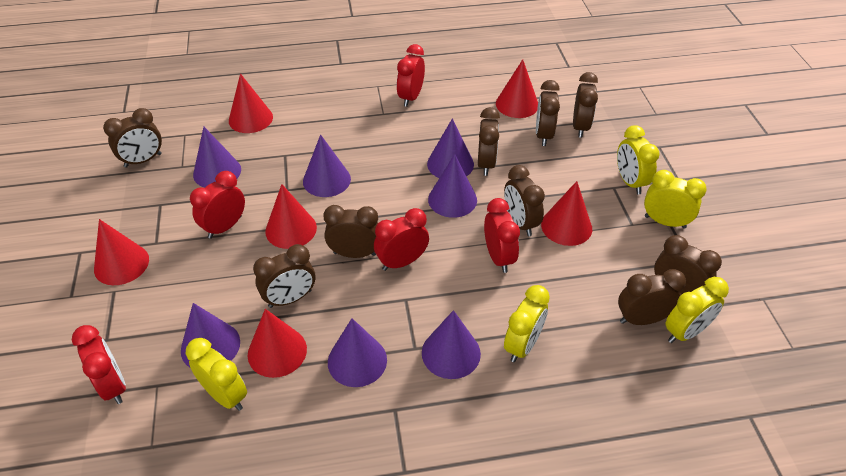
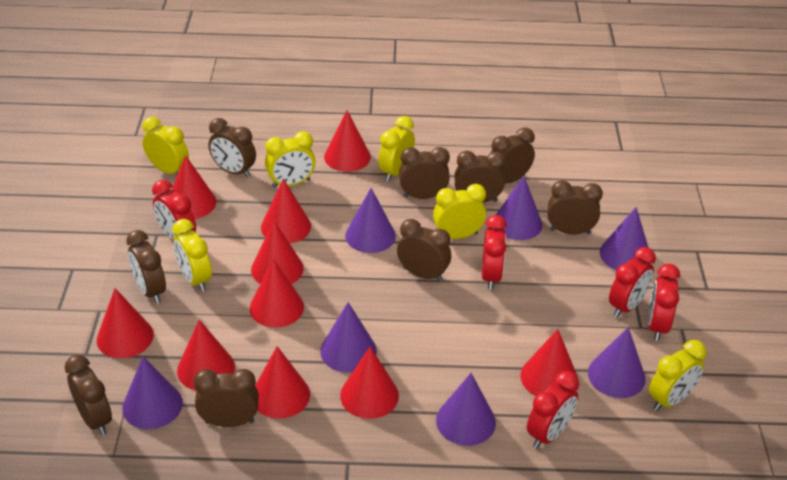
red cone: [94,219,149,285] [229,73,273,133] [247,309,307,378] [265,184,317,249] [496,59,538,118] [541,181,592,246] = 6 -> [97,288,154,358] [172,155,216,219] [177,320,235,391] [250,259,304,328] [251,221,304,284] [255,346,310,419] [261,179,311,243] [324,110,371,172] [340,347,399,419] [520,329,577,396] = 10
yellow clock: [186,338,247,411] [504,285,550,362] [617,125,660,194] [644,170,707,229] [665,277,729,343] = 5 -> [142,117,189,174] [172,219,212,292] [265,131,316,188] [378,116,415,182] [433,184,486,239] [649,340,707,411] = 6

